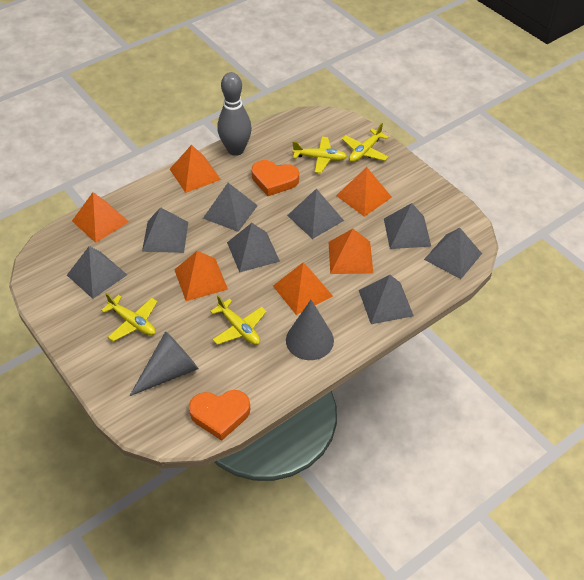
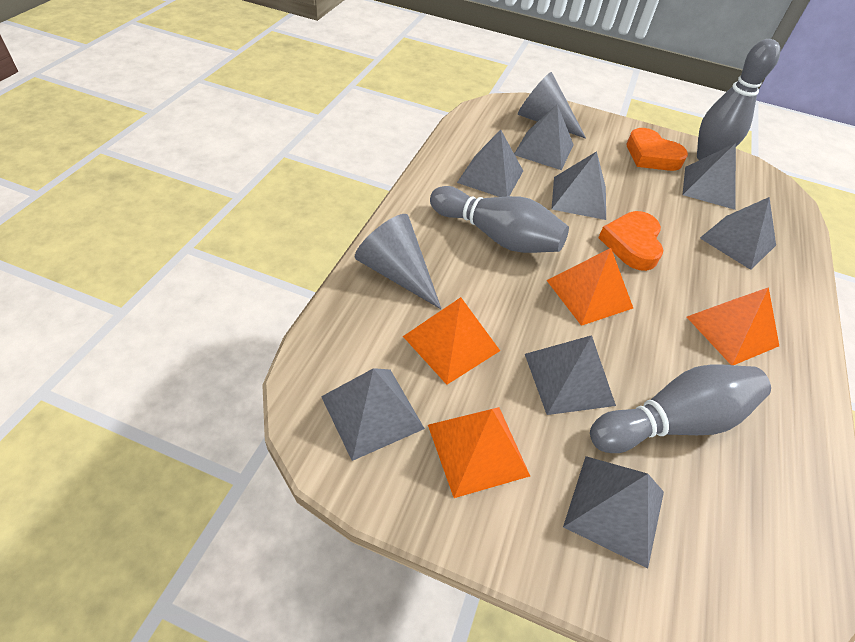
grey bowling pin: [217,72,252,156] = 1 -> [430,186,569,253] [590,364,771,453] [697,39,780,160] = 3
orange pyramid: [72,192,129,243] [170,145,221,193] [174,251,228,301] [273,262,333,315] [328,229,373,274] [336,167,392,217] = 6 -> [403,297,500,385] [428,407,530,498] [546,248,633,326] [687,287,779,365] = 4
yellow plane: [101,293,157,342] [210,295,267,345] [292,137,347,173] [342,123,389,162] = 4 -> none = 0

